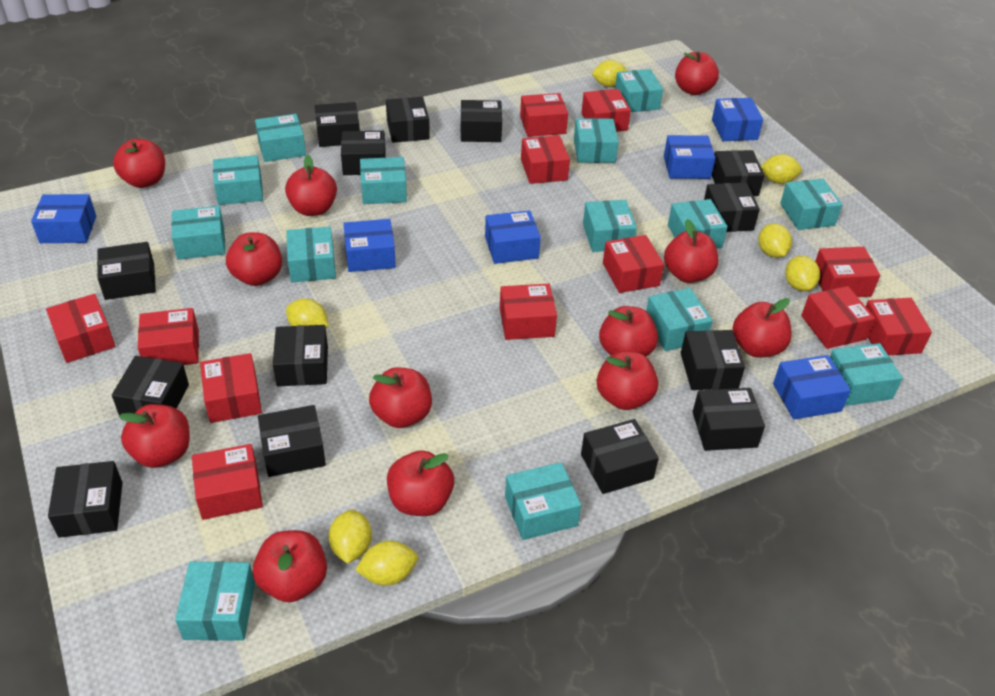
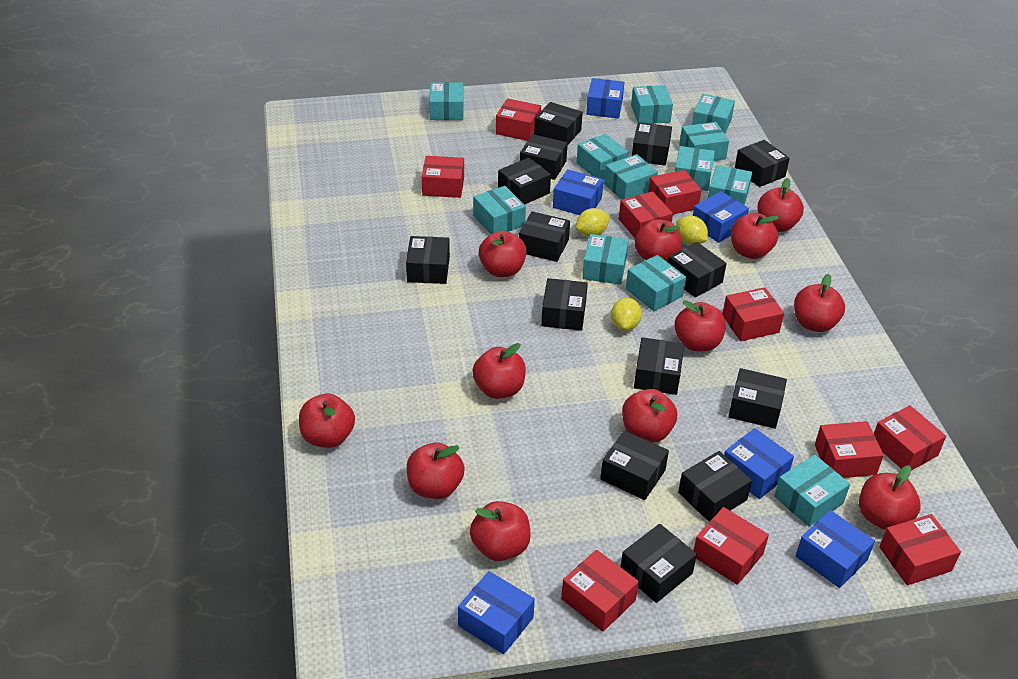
red box: [46,294,115,363] [138,308,199,365] [192,444,263,520] [200,353,262,423] [500,284,557,340] [520,93,568,137] [521,135,570,184] [581,89,631,132] [603,235,664,293] [801,286,875,349] [815,247,880,297] [866,298,932,355] = 12 -> [422,156,464,198] [496,98,541,141] [561,550,639,632] [619,191,673,238] [648,170,701,214] [693,507,769,585] [722,287,784,341] [815,421,884,478] [874,405,946,471] [879,514,961,585] = 10
turquoise box: [171,206,225,260] [175,561,255,641] [213,155,263,205] [255,114,306,162] [286,227,336,282] [360,157,407,204] [505,462,581,540] [574,118,619,163] [583,200,637,252] [615,69,663,112] [646,288,713,351] [668,199,728,249] [780,179,842,230] [830,343,903,406] = 14 -> [429,82,463,120] [473,186,526,234] [576,134,629,179] [582,234,629,285] [604,154,658,200] [626,255,686,311] [631,85,673,124] [675,146,715,191] [679,122,729,161] [692,94,735,133] [708,165,752,205] [774,455,850,527] = 12
yellow lemon: [286,298,328,328] [328,510,372,564] [355,541,418,586] [592,60,628,87] [758,223,792,258] [761,154,802,184] [785,256,820,291] = 7 -> [575,208,610,237] [611,298,642,331] [676,216,708,245] = 3

